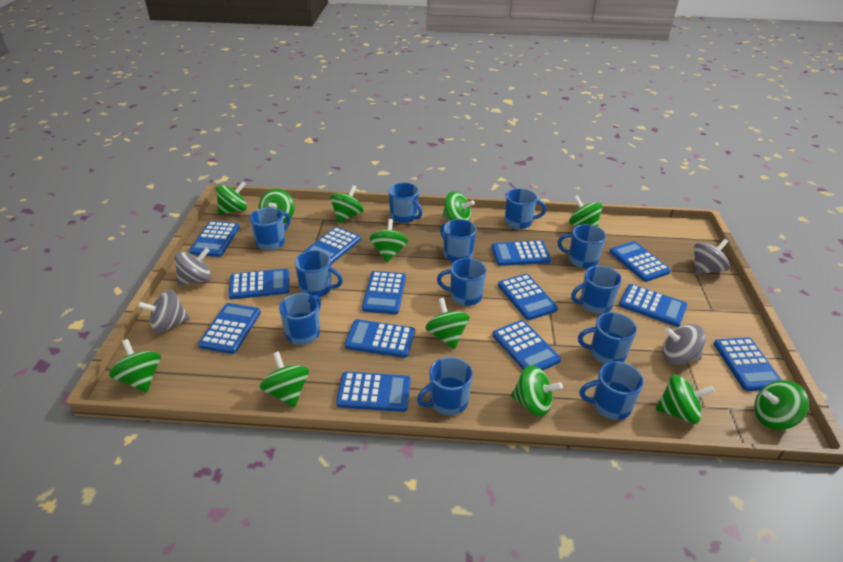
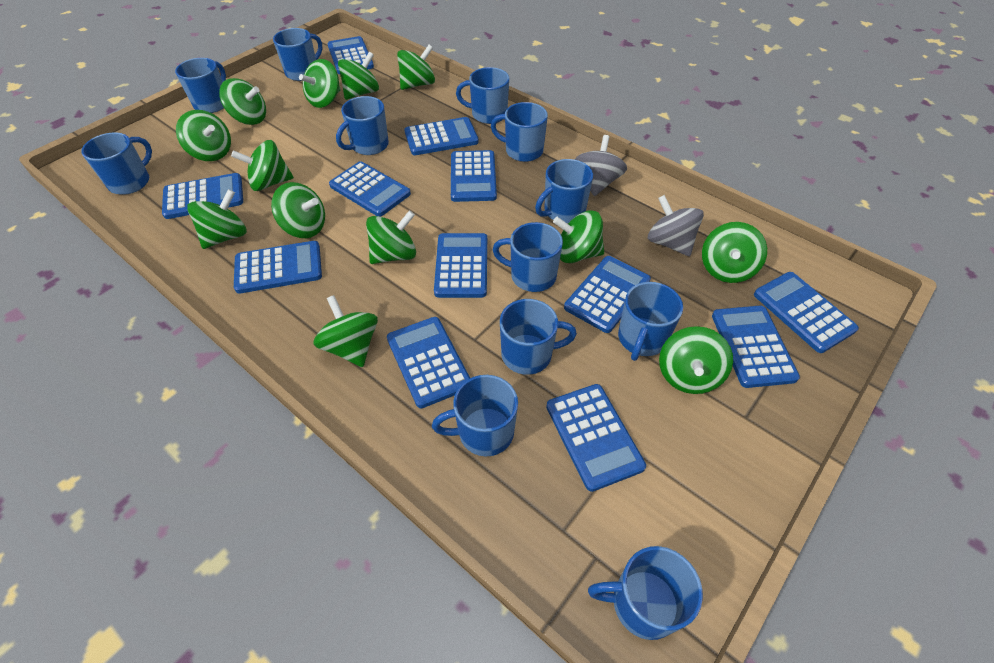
blue calculator: [189,221,240,257] [198,303,261,354] [228,269,290,299] [303,227,361,264] [336,372,411,412] [345,319,415,358] [362,271,406,314] [492,240,551,266] [492,320,561,371] [498,274,558,320] [609,241,671,282] [619,284,688,327] [714,337,782,391] = 13 -> [162,173,243,219] [234,241,322,294] [327,36,374,74] [329,161,411,217] [387,317,470,408] [404,117,479,155] [434,233,487,298] [451,150,497,202] [546,384,646,492] [564,256,651,333] [712,306,800,388] [754,272,859,353] = 12
green spinning top: [109,339,161,393] [216,181,247,214] [259,189,295,224] [260,351,309,408] [330,185,364,223] [369,219,408,262] [425,298,470,349] [442,191,475,221] [511,365,563,417] [569,195,602,227] [656,374,715,424] [754,380,809,430] = 12 -> [176,110,231,161] [187,189,247,249] [219,78,266,125] [231,140,294,191] [271,182,325,238] [299,59,340,108] [313,295,378,367] [338,52,379,100] [366,210,416,264] [397,45,435,90] [553,210,604,263] [659,326,733,394] [702,222,767,283] = 13
grey spinning top: [138,290,190,333] [174,248,211,286] [662,324,706,365] [694,239,730,275] = 4 -> [575,135,627,196] [648,195,704,256] = 2

